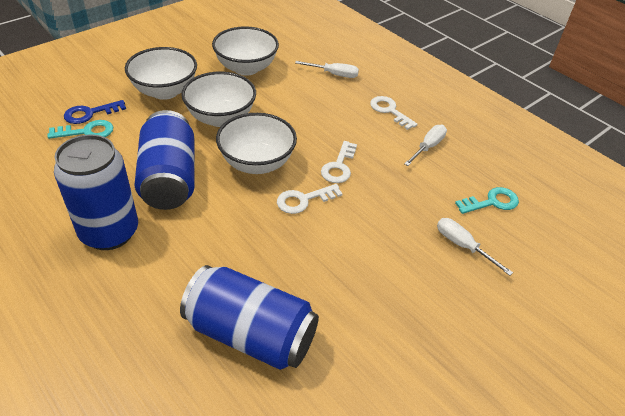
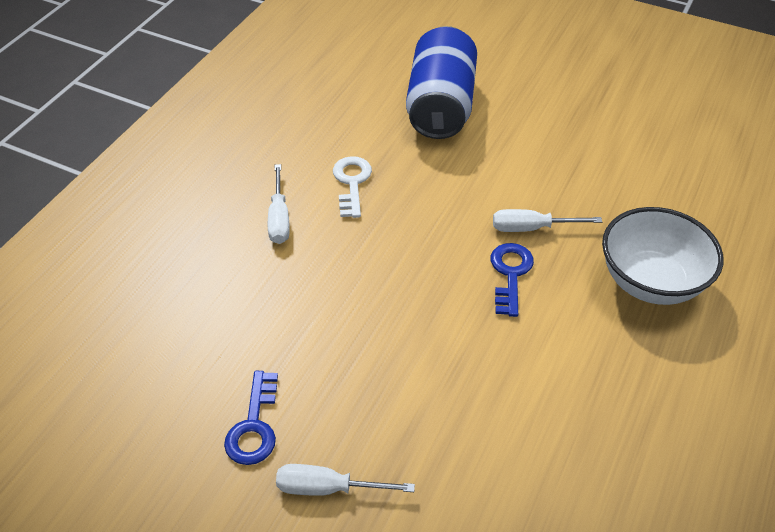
blue can: [54,134,138,250] [134,110,194,210] [180,265,319,370] = 3 -> [406,26,477,139] = 1
blue key: [64,100,126,124] = 1 -> [224,371,278,465] [491,243,534,317] = 2
turquoise key: [47,120,113,139] [455,187,519,214] = 2 -> none = 0
white bowl: [125,47,197,100] [181,72,256,127] [212,26,279,76] [216,113,297,174] = 4 -> [602,207,723,305] = 1
white key: [277,184,343,214] [321,141,357,183] [370,96,418,130] = 3 -> [333,156,372,218] = 1

